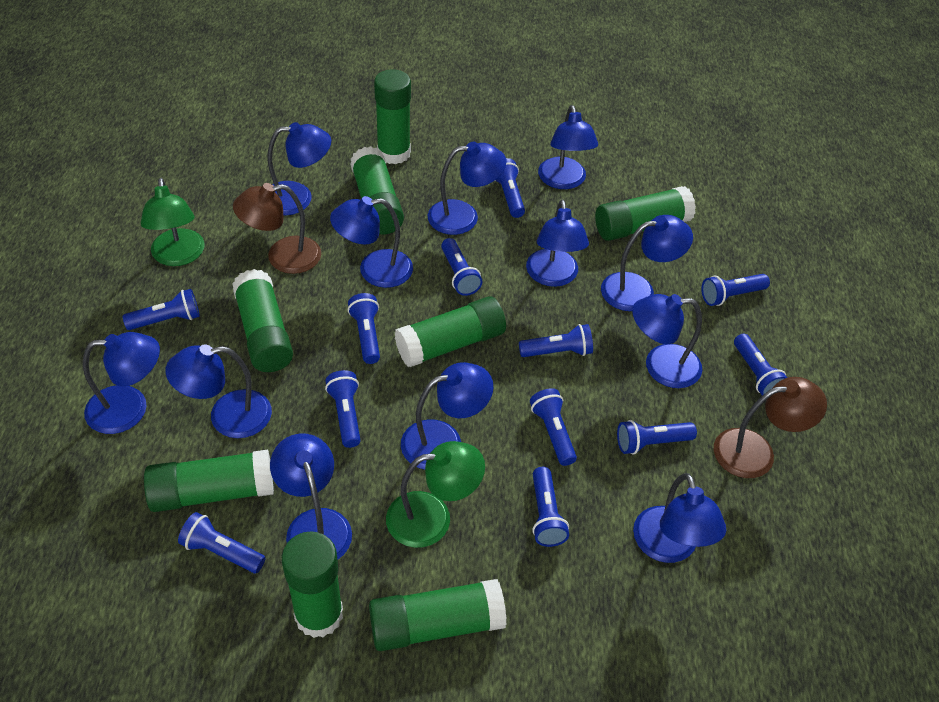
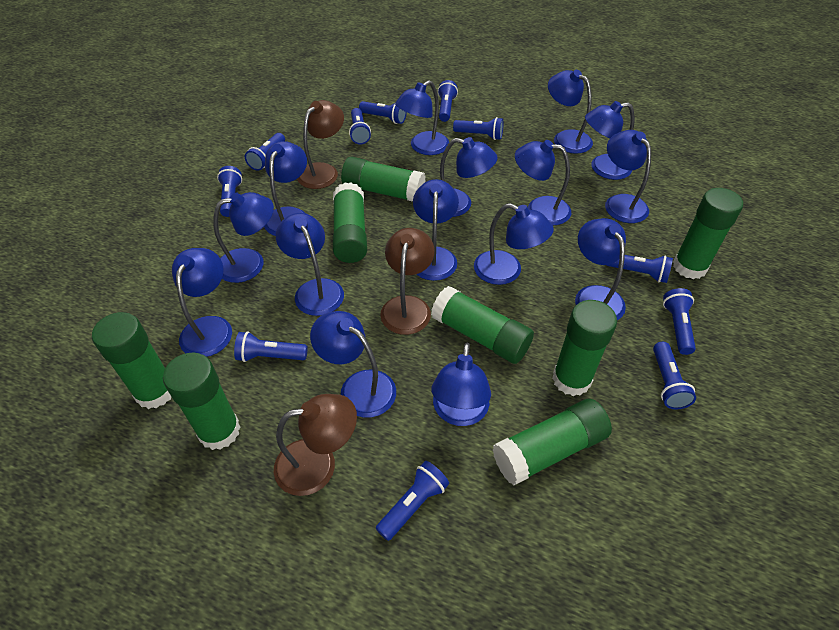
blue flashlight: [122,289,200,330] [178,512,265,573] [325,370,361,448] [348,293,380,364] [441,238,483,296] [495,158,525,218] [519,324,593,357] [530,388,577,466] [532,467,569,547] [617,420,697,454] [701,274,770,306] [734,334,787,396] = 12 -> [217,166,242,217] [234,331,308,362] [245,133,285,171] [349,108,371,144] [359,101,407,124] [376,461,449,541] [438,80,458,122] [453,117,504,140] [607,255,673,283] [653,342,696,409] [663,288,696,355] = 11
blue lamp: [83,332,160,434] [165,345,272,438] [267,122,331,215] [270,433,352,560] [330,196,413,288] [401,362,493,470] [428,142,506,235] [526,200,589,287] [538,105,598,189] [601,215,693,311] [632,294,702,388] [633,473,726,563] = 12 -> [172,248,232,357] [213,192,274,283] [264,141,307,236] [276,213,344,316] [310,311,396,418] [395,80,449,155] [413,179,459,281] [431,343,491,426] [440,137,498,217] [474,203,554,285] [515,140,571,225] [548,70,593,154] [575,218,626,320] [585,101,635,180] [605,130,651,223] = 15
brown lamp: [233,183,321,274] [714,377,827,478] = 2 -> [274,394,357,496] [297,100,344,189] [380,228,435,335] = 3
green lamp: [141,178,205,266] [386,441,485,548] = 2 -> none = 0

